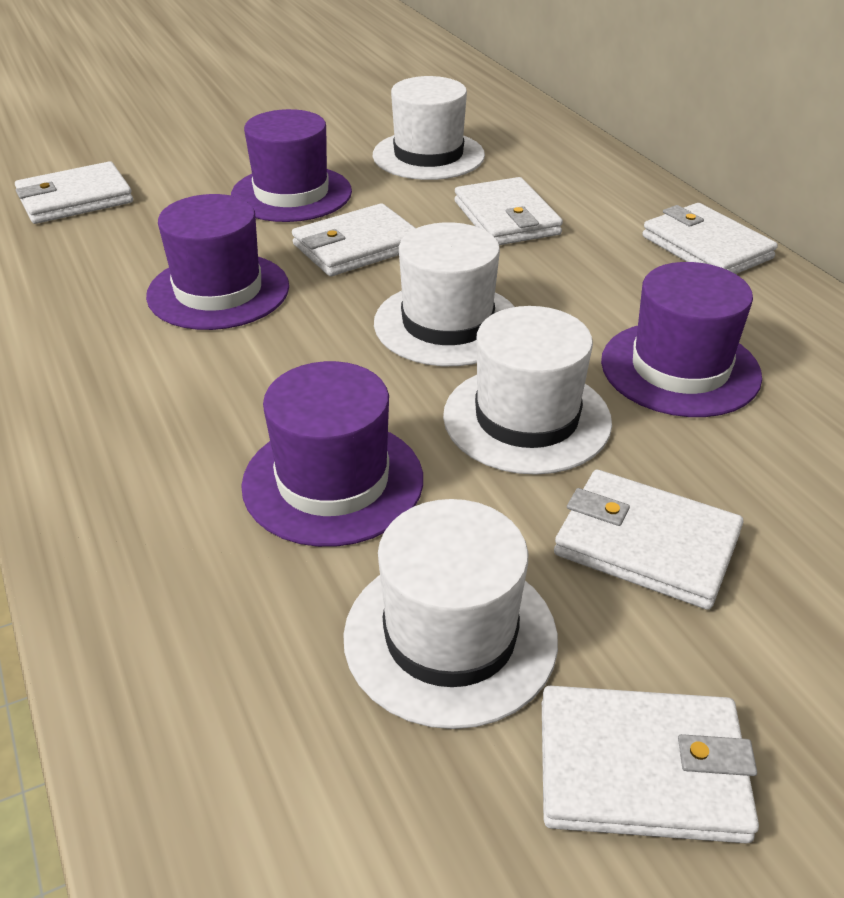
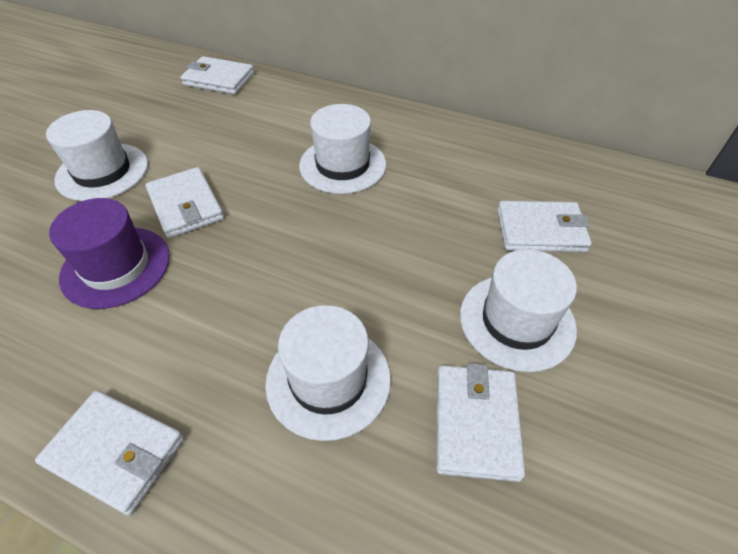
purple hat: [146,194,289,330] [231,109,352,222] [241,361,423,547] [601,262,762,417] = 4 -> [49,198,170,309] = 1
white wallet: [15,161,133,224] [292,203,416,276] [455,177,563,245] [542,686,759,844] [554,470,743,610] [642,203,778,274] = 6 -> [35,390,184,515] [146,167,224,238] [181,56,254,94] [436,363,525,482] [497,201,592,252] = 5

